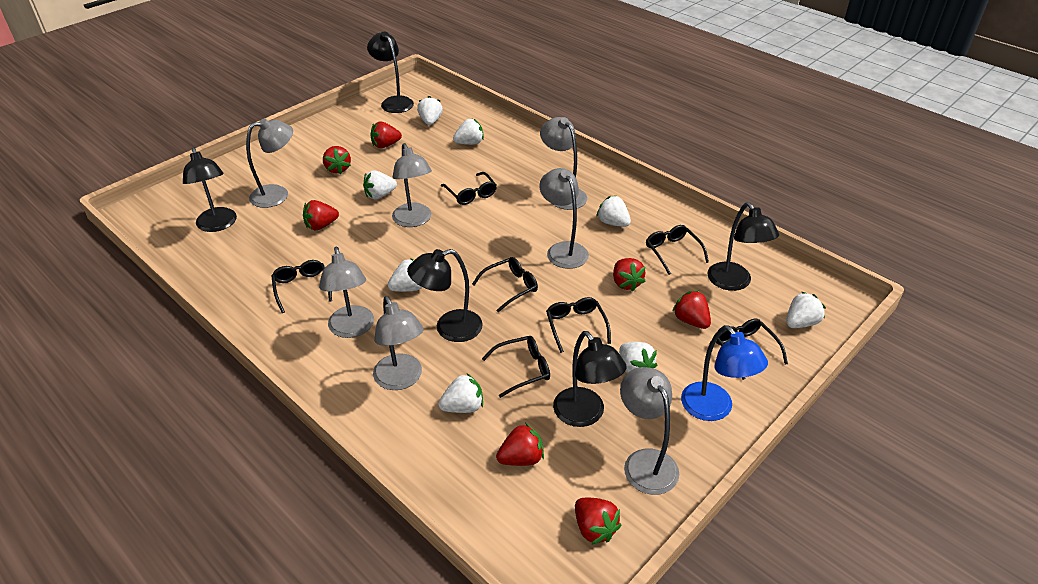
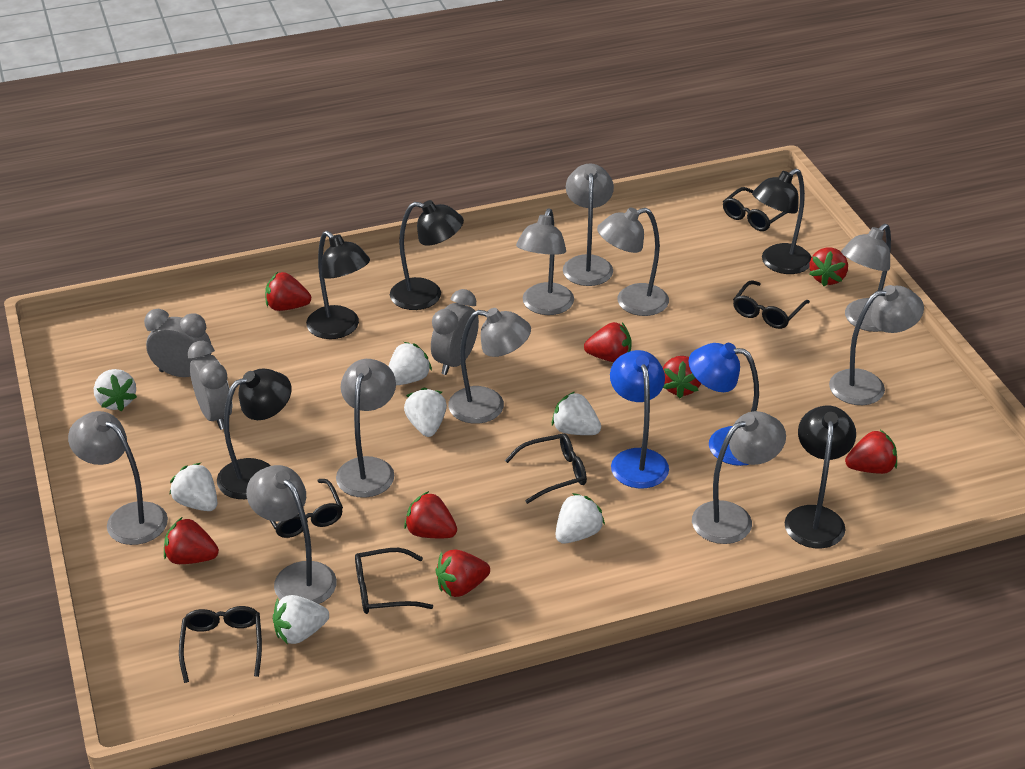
black glasses: [271,260,332,313] [441,172,497,205] [472,257,538,312] [482,336,550,398] [546,297,611,353] [646,225,709,275] [716,319,788,380] = 7 -> [179,606,262,683] [270,479,343,538] [355,548,433,614] [505,433,587,504] [723,187,787,231] [733,280,810,329] = 6
blue lamp: [681,325,768,421] = 1 -> [610,350,669,488] [689,343,759,466] = 2
grey clock: none = 0 -> [144,309,211,377] [188,341,232,430] [431,289,479,375] = 3
grey lamp: [246,118,293,208] [319,247,374,338] [373,296,424,390] [392,143,432,227] [539,168,589,269] [540,117,587,210] [620,367,679,495] = 7 -> [68,411,168,545] [246,465,337,604] [336,359,396,498] [448,308,531,424] [516,208,574,315] [563,163,614,286] [597,207,669,316] [692,411,786,544] [829,285,924,405] [841,224,891,332] = 10
red strawberry: [303,200,339,230] [323,146,351,174] [371,122,402,148] [496,423,544,466] [575,498,621,544] [613,258,646,292] [672,291,711,329] = 7 -> [164,517,219,564] [265,272,311,311] [404,491,457,538] [436,549,490,597] [584,322,632,362] [663,356,701,398] [810,247,848,286] [845,430,897,474] = 8
white strawberry: [363,171,397,199] [388,258,422,292] [417,96,443,125] [438,373,483,413] [453,119,484,145] [596,195,631,227] [619,342,657,373] [786,292,826,328] = 8 -> [94,369,137,411] [169,463,217,511] [273,595,329,644] [388,342,432,385] [404,388,447,437] [552,392,601,435] [556,493,605,544] = 7

